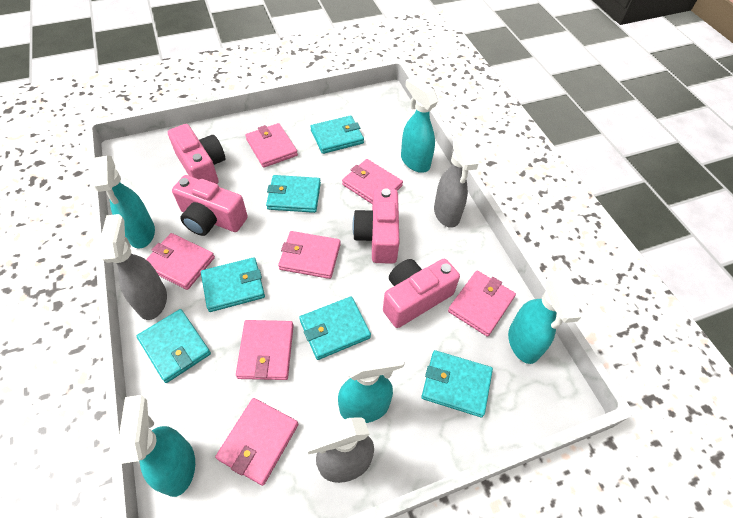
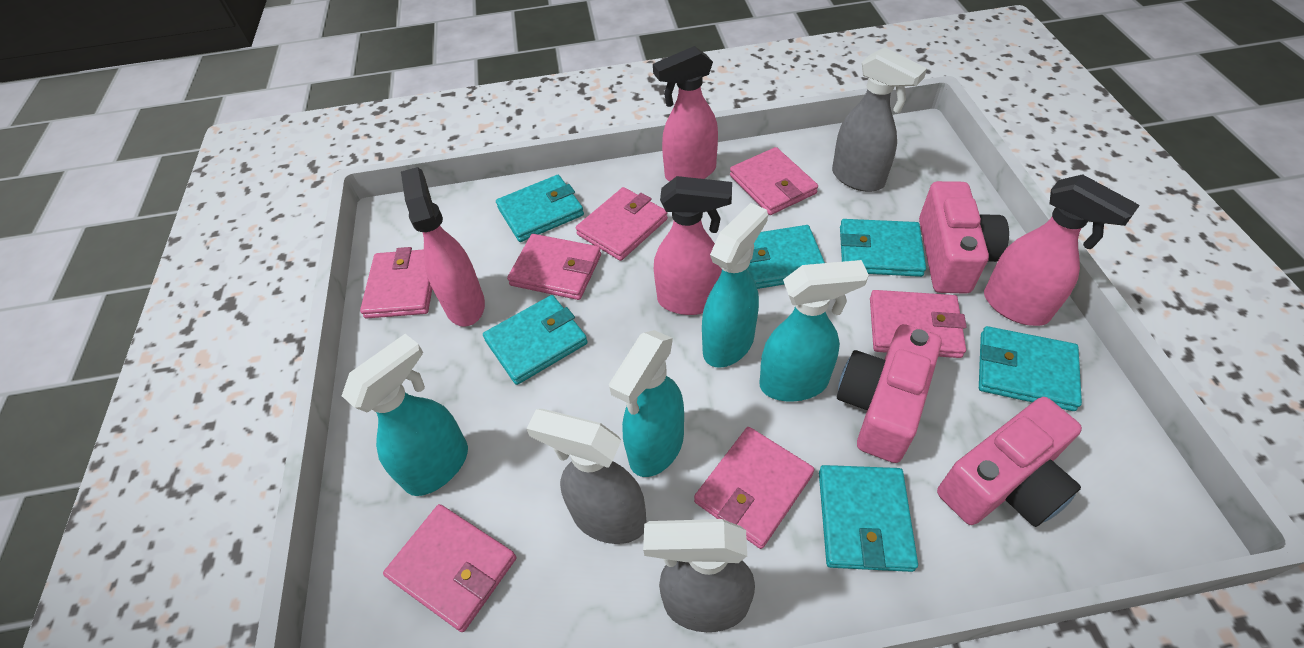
pink camera: [168,124,225,184] [172,175,248,236] [352,188,400,264] [383,259,460,328] = 4 -> [837,324,942,463] [919,181,1009,294] [937,397,1082,527] = 3
pink spray bottle: none = 0 -> [401,167,485,327] [653,46,718,181] [654,176,732,315] [984,174,1140,326] = 4
turquoise spray bottle: [94,156,155,248] [118,395,195,497] [338,348,405,423] [401,76,438,173] [508,275,581,364] = 5 -> [342,334,468,496] [609,330,684,477] [702,203,768,368] [759,260,869,402] = 4

